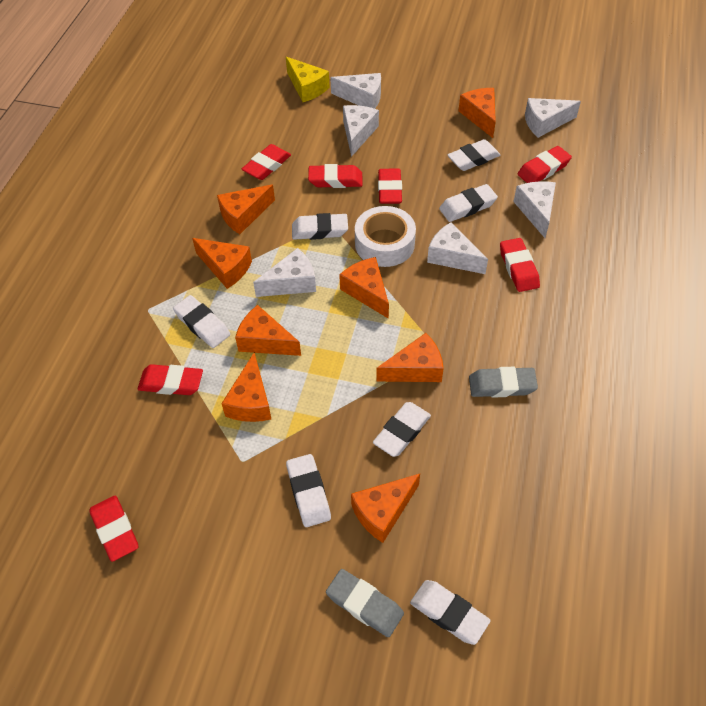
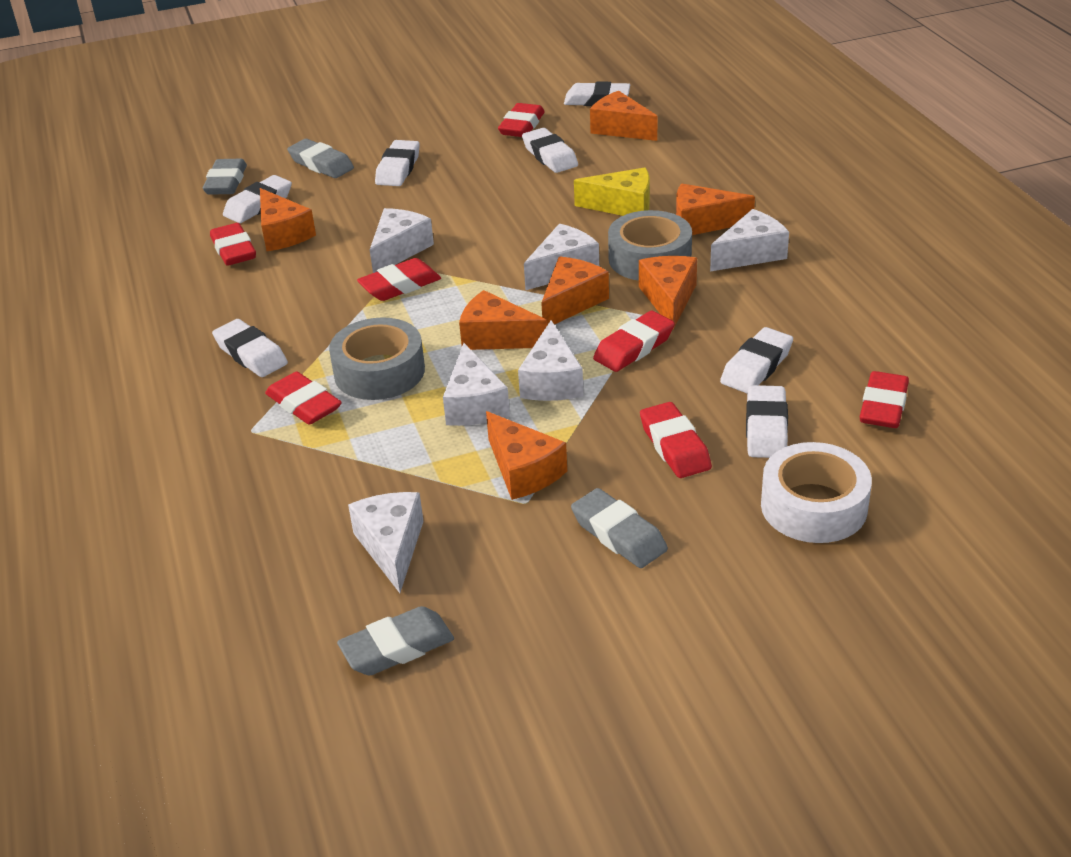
grey eraser: [326,569,404,637] [469,367,538,398] = 2 -> [203,159,247,195] [287,139,354,178] [337,606,454,675] [571,488,668,568] = 4
grey tape: none = 0 -> [329,317,425,400] [608,210,692,281] = 2
orange cheese: [192,238,252,289] [217,185,275,234] [221,352,271,422] [235,305,301,356] [339,257,389,319] [351,474,420,543] [376,333,444,382] [459,88,496,138] = 8 -> [260,188,316,251] [459,290,547,350] [486,411,567,500] [541,257,609,325] [590,91,657,141] [639,256,697,330] [676,184,755,235] = 7

